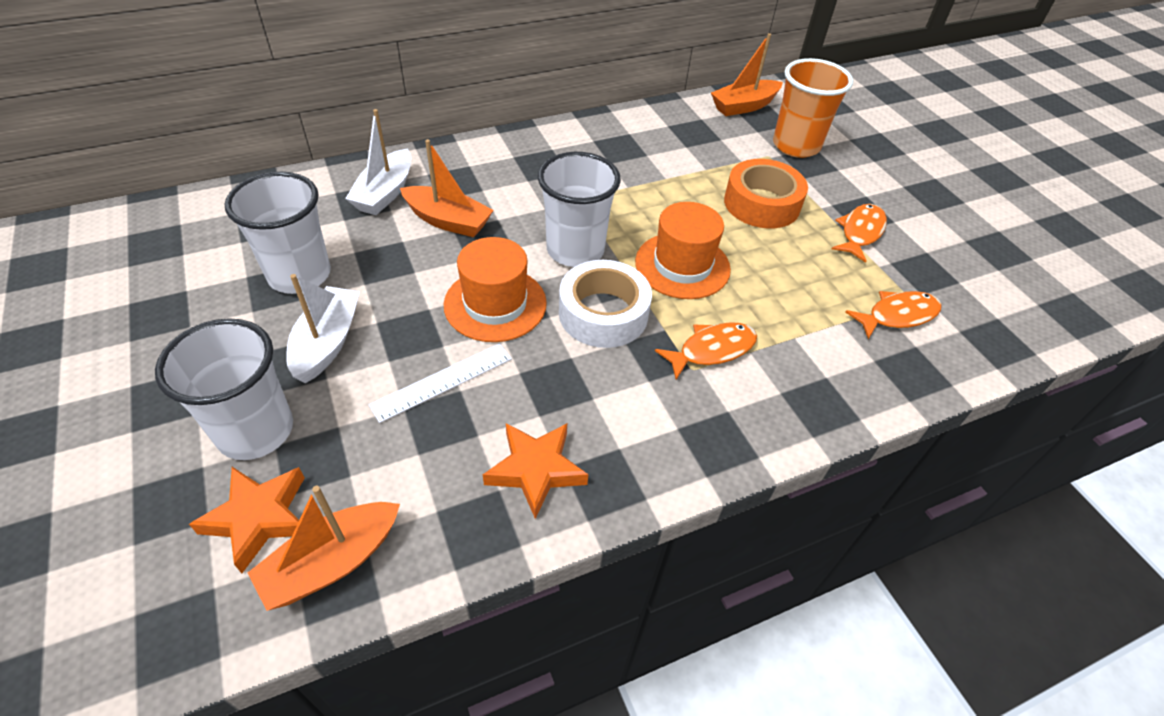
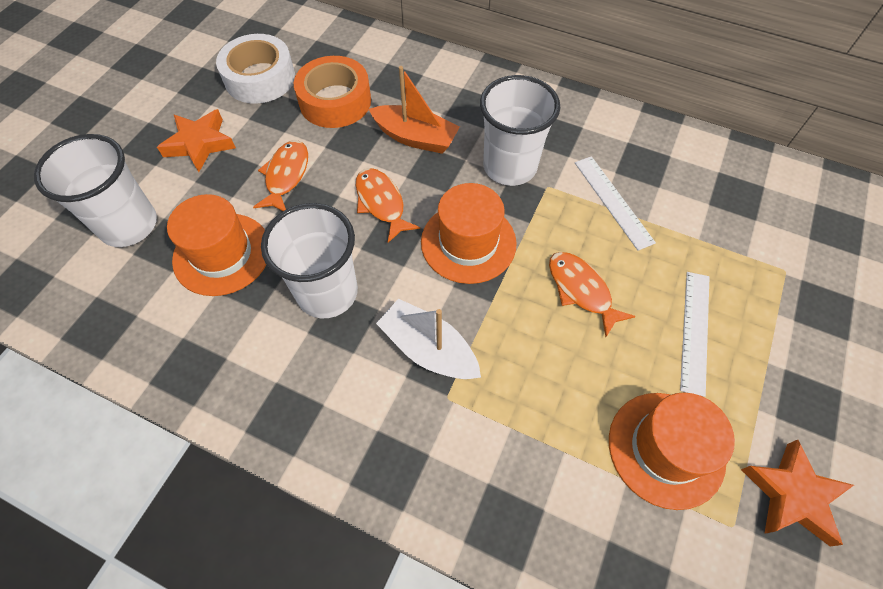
orange boat: [248,486,400,611] [400,139,494,237] [711,33,783,116] = 3 -> [369,66,460,154] = 1
orange cup: [773,58,853,158] = 1 -> none = 0
orange hat: [444,237,547,342] [635,202,731,299] = 2 -> [167,194,266,296] [421,183,517,284] [609,392,735,510] = 3
white boat: [286,274,360,383] [345,109,411,215] = 2 -> [376,299,481,379] = 1
white ruler: [369,343,512,423] = 1 -> [575,156,656,251] [680,272,710,397] = 2

